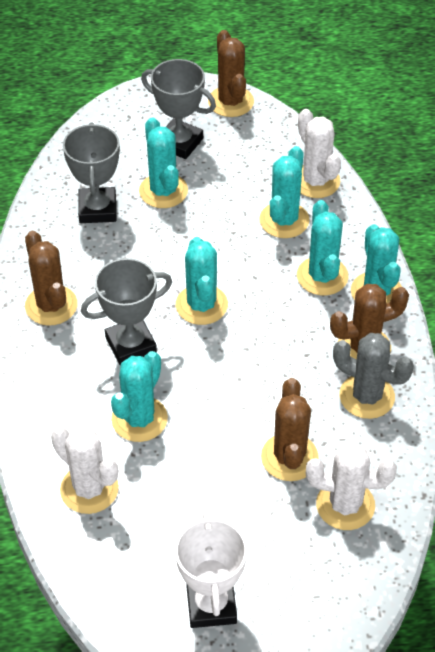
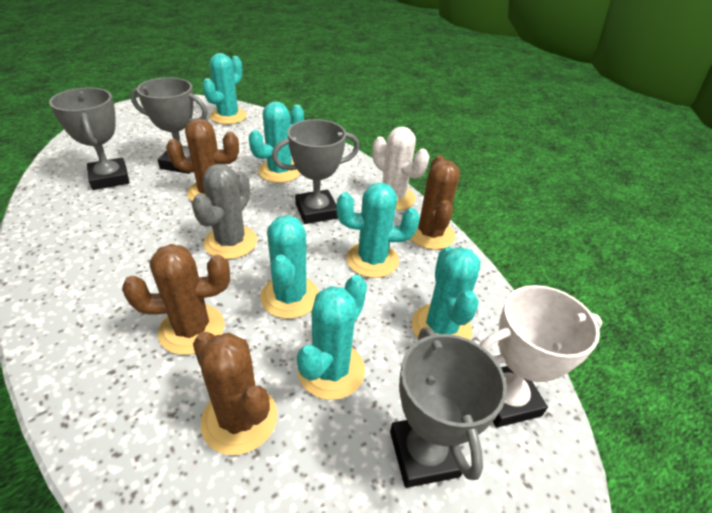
grey trophy: [63,122,120,223] [81,258,172,365] [141,59,216,159] = 3 -> [49,88,130,190] [131,77,208,174] [272,119,360,224] [390,328,507,488] = 4
white cactus: [51,426,119,514] [298,109,341,198] [306,443,397,530] = 3 -> [372,126,430,210] = 1

